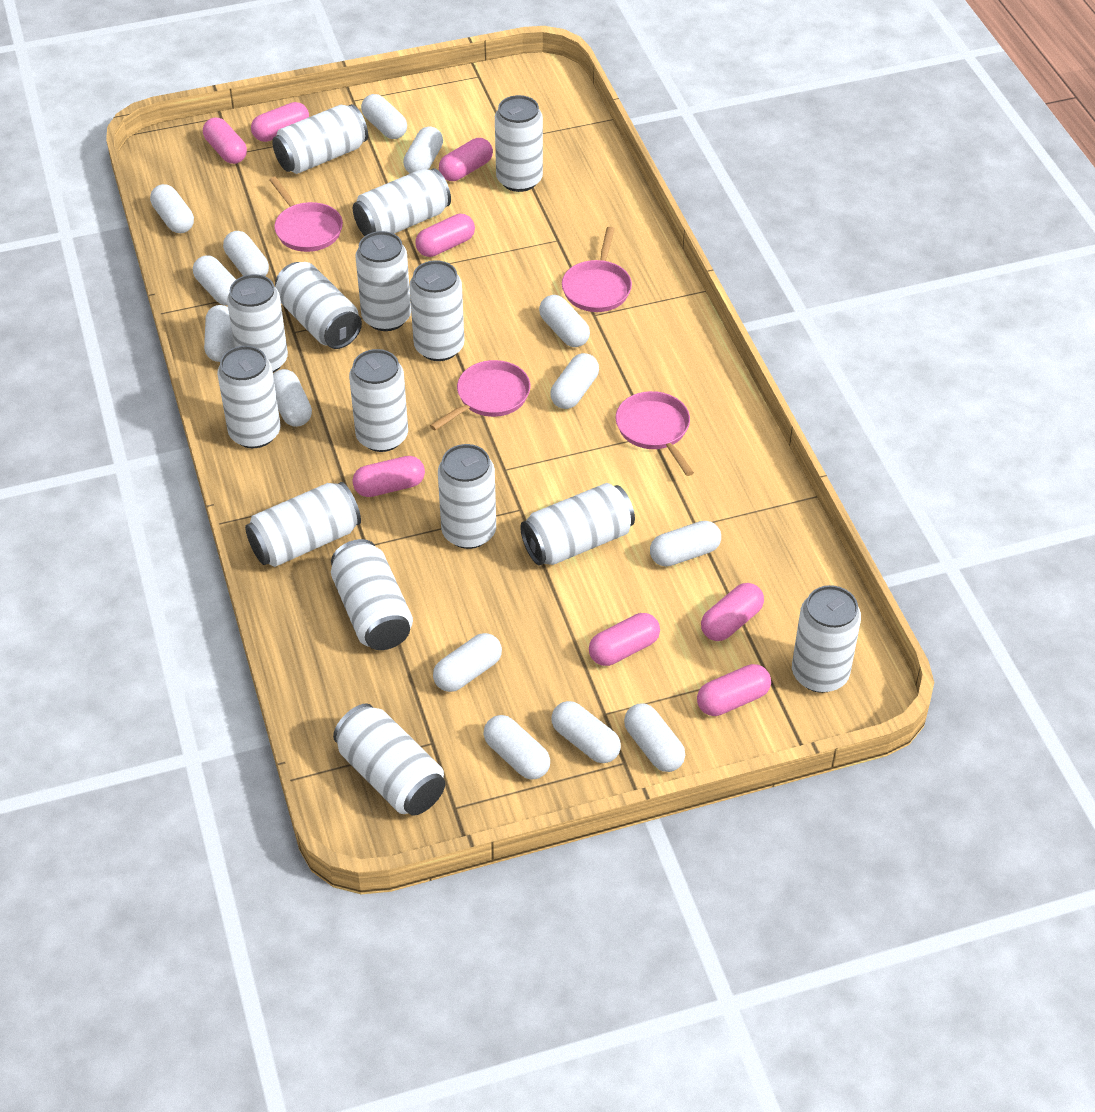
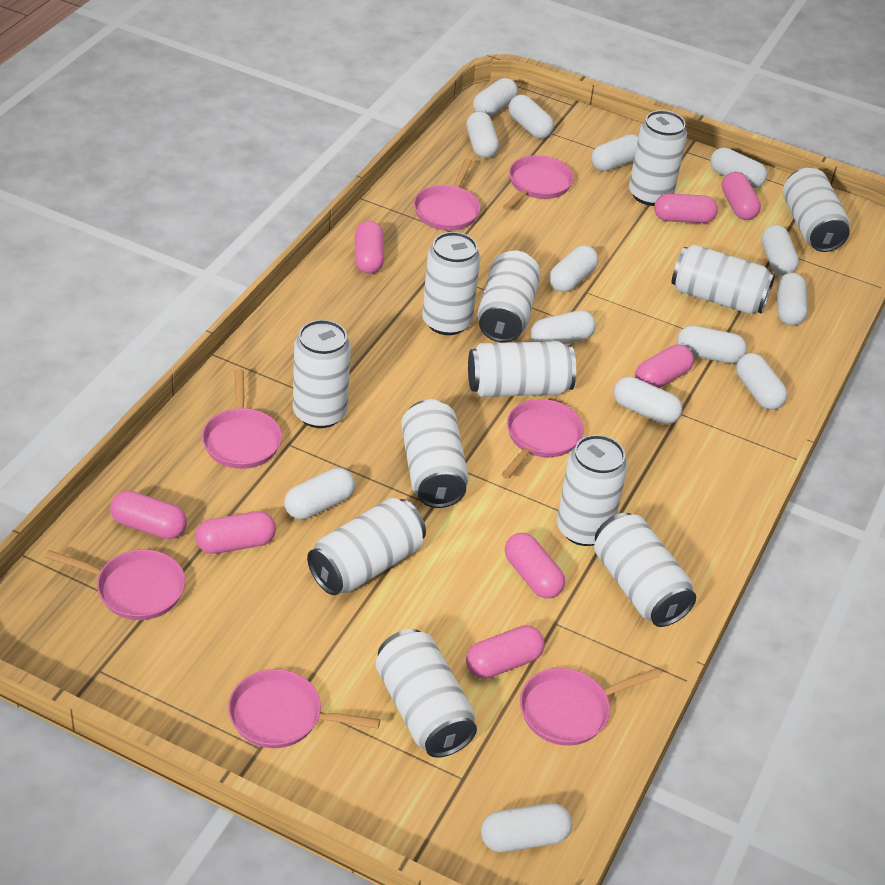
pink pan: [269,177,343,252] [430,360,530,431] [562,227,632,312] [616,391,694,476] = 4 -> [45,549,185,620] [202,369,282,469] [228,669,380,748] [414,158,480,231] [501,399,584,479] [503,155,574,210] [520,668,660,746] = 7
white can: [217,346,281,448] [227,274,288,373] [245,482,361,567] [272,104,368,174] [275,262,362,349] [331,539,413,650] [333,703,445,816] [349,349,408,452] [353,168,451,236] [355,231,411,331] [409,260,464,361] [438,444,496,549] [495,95,543,192] [520,483,635,566] [792,585,861,693] = 15 -> [293,320,351,428] [307,498,426,595] [376,629,477,758] [401,399,469,508] [422,232,480,335] [468,341,576,397] [477,251,541,343] [557,435,628,546] [594,513,696,627] [629,110,687,206] [671,244,775,314] [783,168,850,252] = 12

